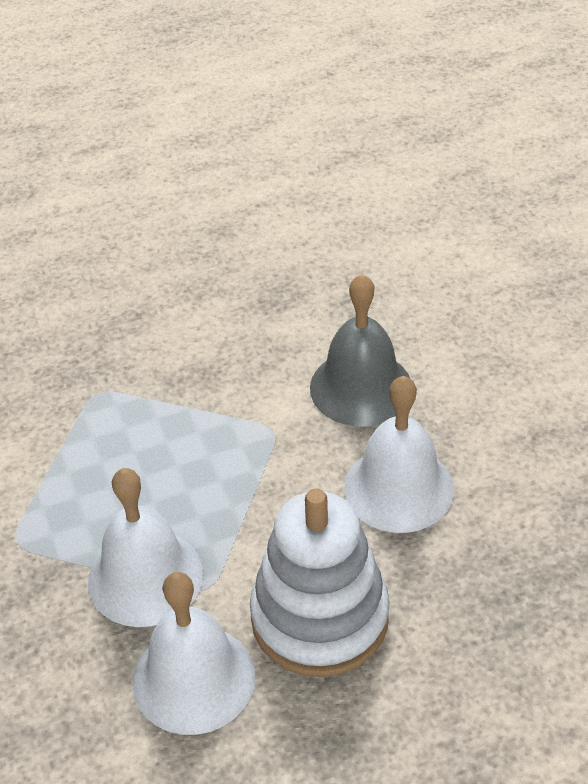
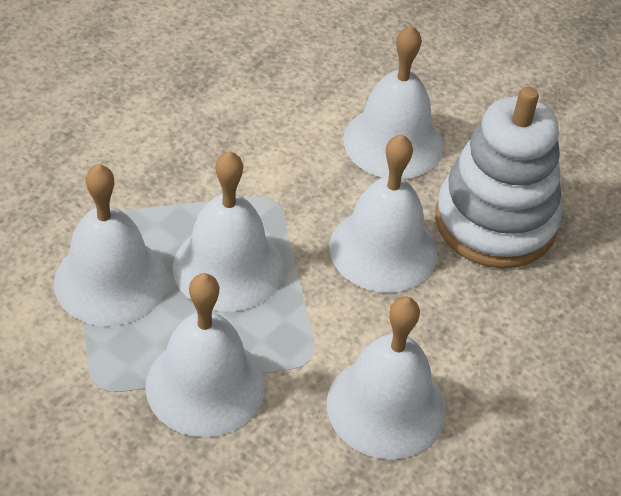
grey bell: [310,274,410,427] = 1 -> none = 0
white bell: [88,468,203,627] [132,572,255,735] [344,376,454,533] = 3 -> [54,164,168,326] [145,273,265,437] [173,151,284,312] [327,297,446,459] [330,134,437,293] [343,25,444,179] = 6

